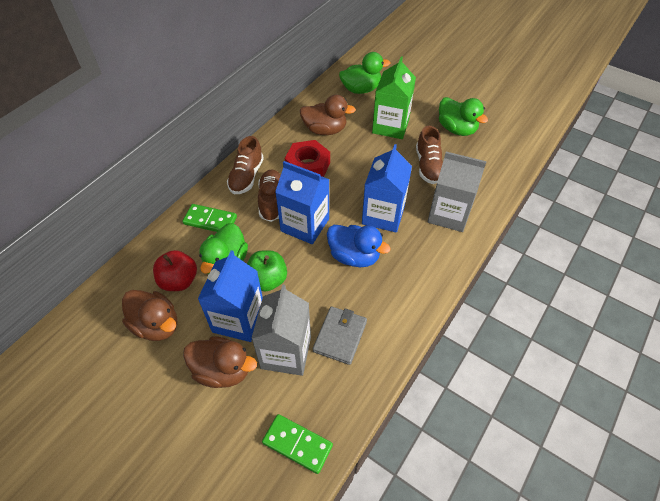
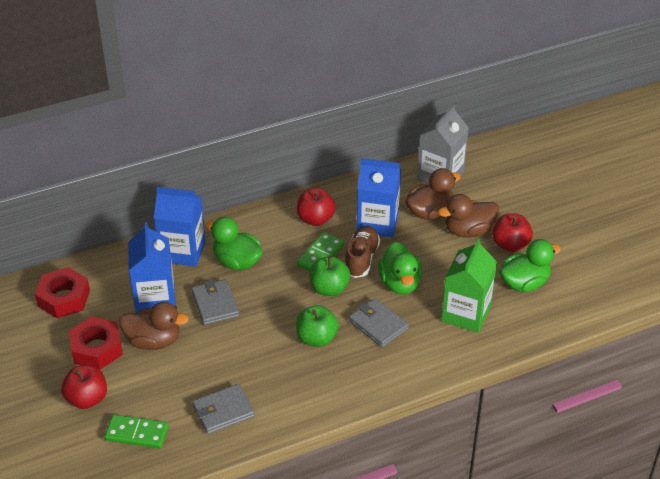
blue duck: [327,225,391,267] = 1 -> none = 0
brown shoe: [227,136,264,194] [258,169,281,222] [416,126,443,184] = 3 -> [345,226,380,278] = 1
green apple: [247,250,287,292] = 1 -> [296,305,339,347] [309,256,350,296] = 2
grey carton: [251,284,311,376] [427,152,487,232] = 2 -> [417,104,469,184] = 1
grey wallet: [313,306,367,365] = 1 -> [192,279,239,325] [192,384,255,434] [349,298,409,347] = 3
red apple: [153,250,197,291] = 1 -> [61,365,107,409] [297,188,336,226] [492,213,533,252] = 3
red nut: [285,140,330,177] = 1 -> [35,267,90,318] [69,316,123,370] = 2

